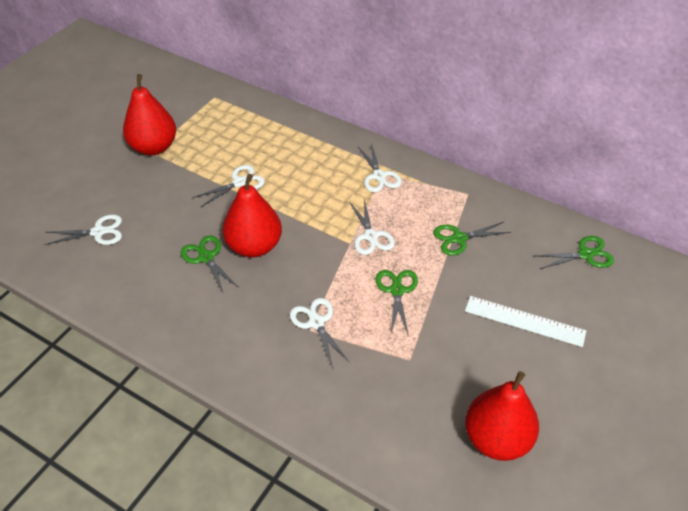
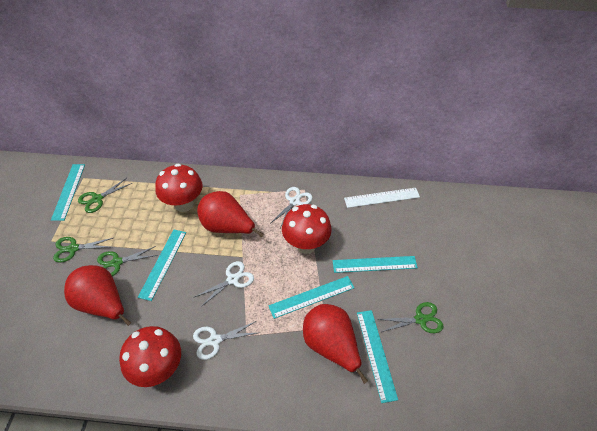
red mushroom: none = 0 -> [119,326,181,387] [155,164,203,212] [282,204,332,254] = 3
turquoise ruler: none = 0 -> [51,164,85,221] [138,229,186,301] [268,276,354,319] [333,256,418,273] [357,310,398,403] = 5
white scissors: [44,214,122,245] [193,165,265,208] [290,298,350,368] [349,199,395,255] [358,143,402,192] = 5 -> [193,321,257,360] [195,261,254,307] [271,187,313,228] = 3

